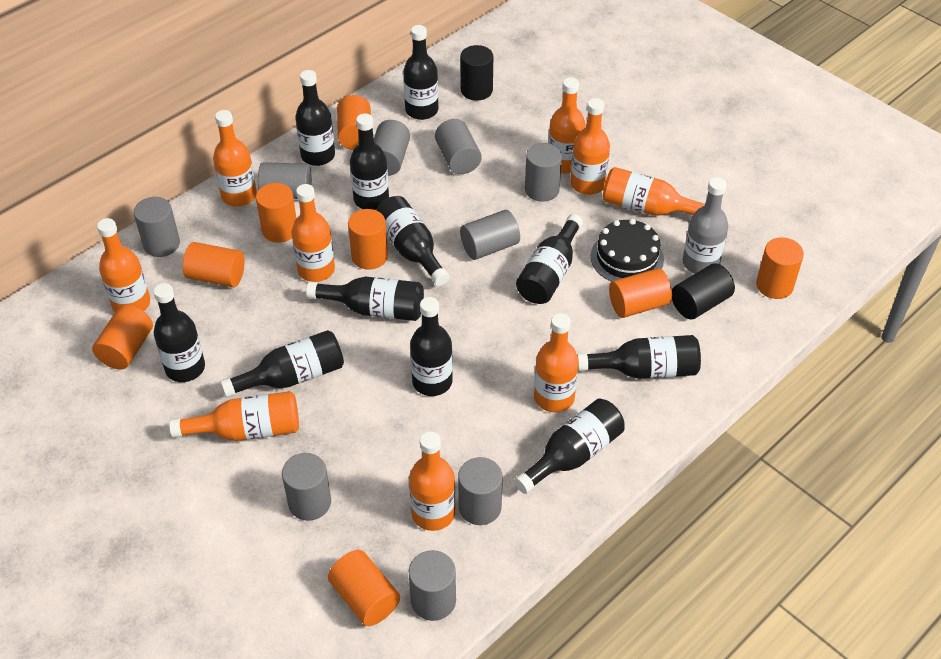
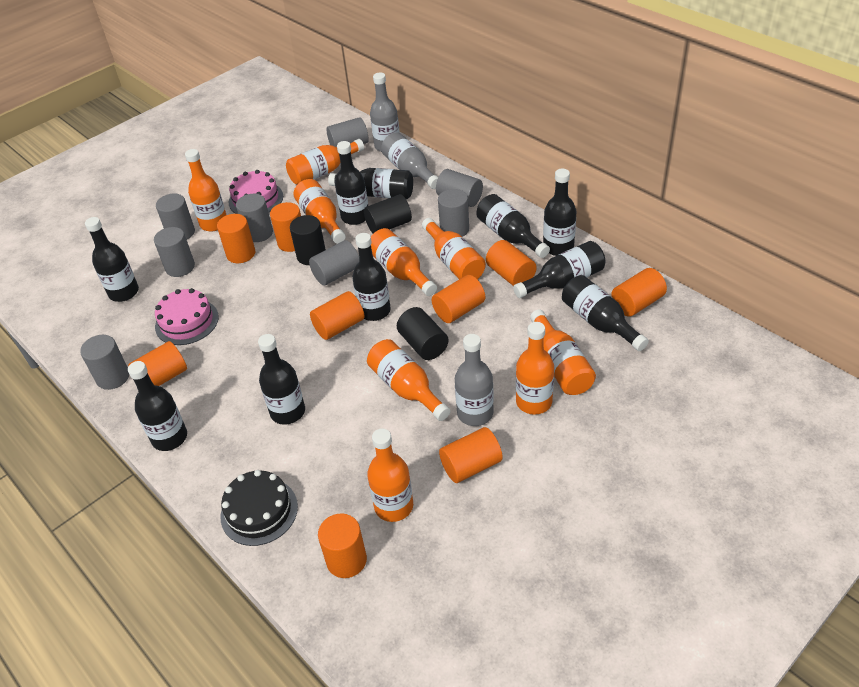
black bottle: [153,283,205,382] [220,330,344,398] [295,70,335,166] [306,277,424,321] [350,114,389,210] [376,196,450,286] [403,25,438,120] [410,297,453,396] [514,399,625,494] [516,214,583,304] [577,335,701,379] = 11 -> [85,217,139,302] [128,361,187,451] [258,334,305,425] [328,168,413,199] [335,141,368,225] [352,233,391,321] [476,194,550,258] [513,241,605,298] [543,169,577,256] [562,275,649,351] = 10
black cylinder: [460,45,493,101] [672,263,735,320] = 2 -> [290,215,326,265] [364,194,412,233] [397,307,449,360] = 3
grey bottle: [683,177,728,274] = 1 -> [370,72,400,152] [381,132,438,189] [455,334,494,426] = 3
grey cylinder: [134,197,180,257] [258,162,312,199] [282,453,331,521] [374,120,410,176] [409,550,456,621] [435,119,482,174] [458,457,503,525] [460,210,520,260] [525,143,562,202] = 9 -> [80,335,129,390] [154,227,195,277] [156,194,195,240] [236,194,273,242] [309,240,359,286] [326,117,369,147] [436,169,483,207] [438,189,469,237] = 8
orange cylinder: [92,305,153,370] [183,242,245,287] [256,183,297,243] [328,550,400,626] [337,95,371,150] [348,209,388,270] [609,268,672,318] [756,237,804,299] = 8 -> [128,341,187,386] [217,214,255,263] [270,202,301,252] [310,291,364,340] [318,513,367,578] [432,275,485,323] [439,427,503,483] [486,240,537,286] [611,268,667,316] = 9
pink cake: none = 0 -> [155,288,219,345] [229,170,283,214] = 2

